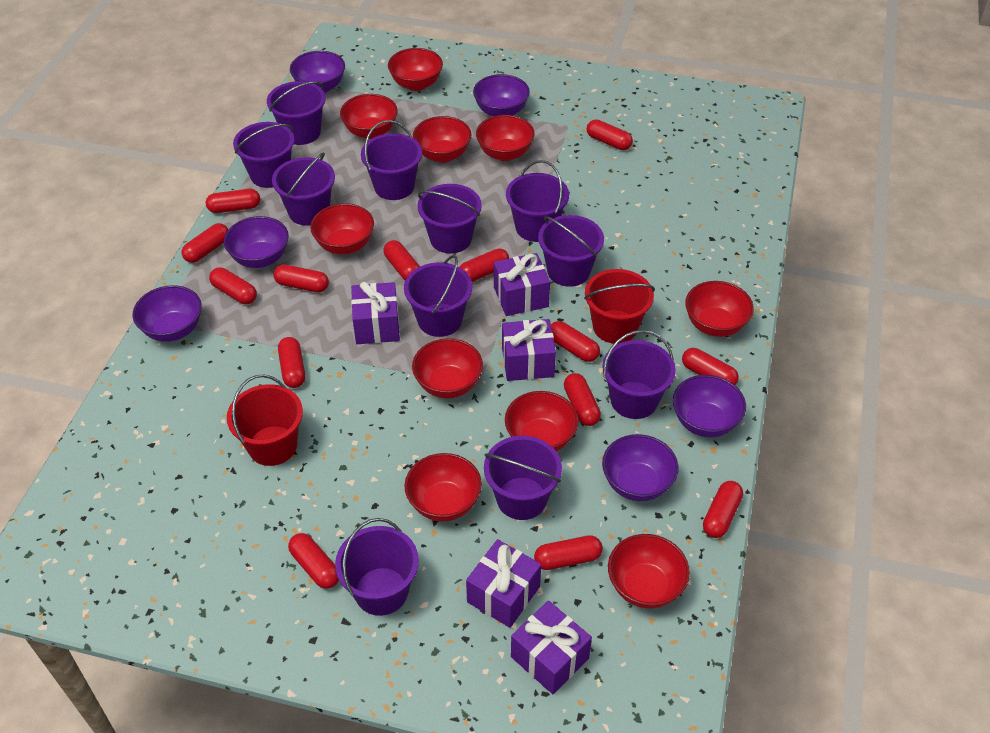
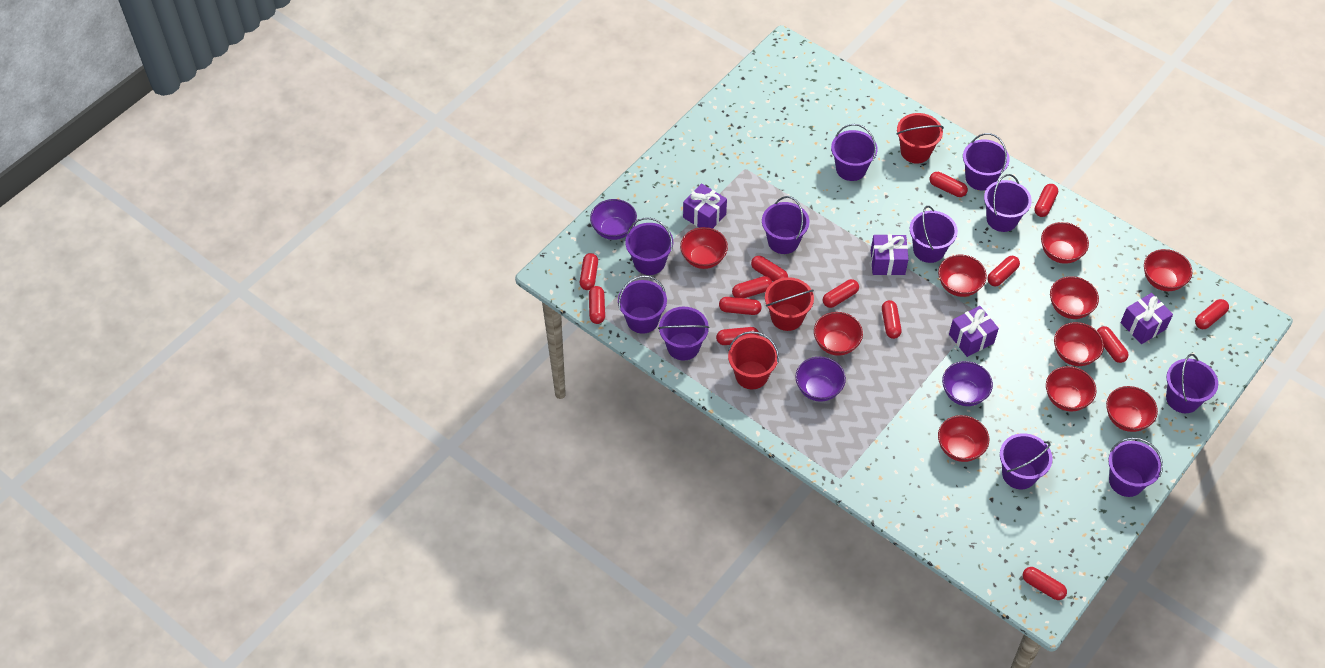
purple bowl: [133,285,202,342] [224,216,289,268] [290,51,345,93] [473,74,530,116] [602,434,679,501] [673,375,746,437] = 6 -> [590,199,637,240] [795,357,846,402] [942,361,993,406] = 3
purple gift: [351,282,400,344] [466,539,541,628] [494,253,550,316] [502,319,556,381] [511,601,592,694] = 5 -> [683,183,727,229] [871,234,909,275] [949,306,999,357] [1120,293,1173,344] = 4
red bucket: [227,374,303,466] [584,269,655,344] = 2 -> [728,331,779,389] [765,277,814,331] [897,113,944,164] = 3

